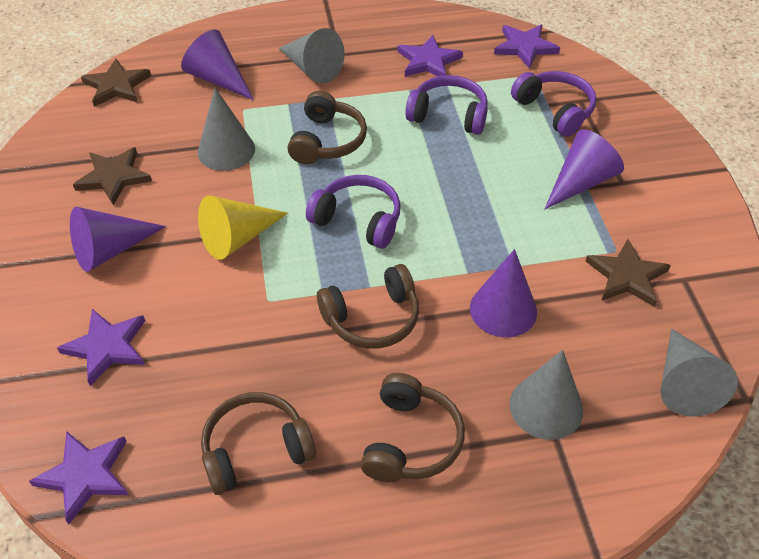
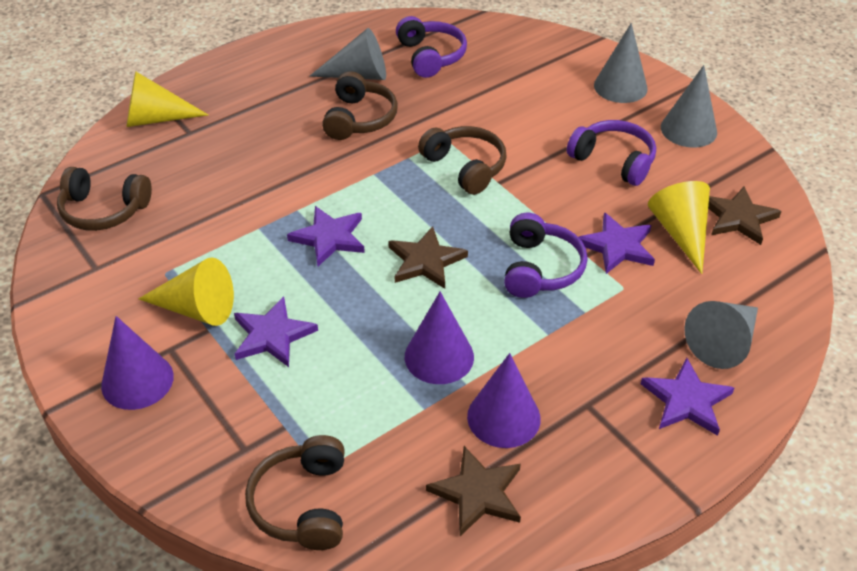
purple cone: [70,207,166,272] [181,29,254,100] [470,249,537,338] [545,129,624,209] = 4 -> [101,316,174,410] [405,292,474,384] [467,353,541,448] = 3
yellow cone: [198,196,288,260] = 1 -> [127,72,208,127] [138,257,234,326] [648,181,710,274] = 3

